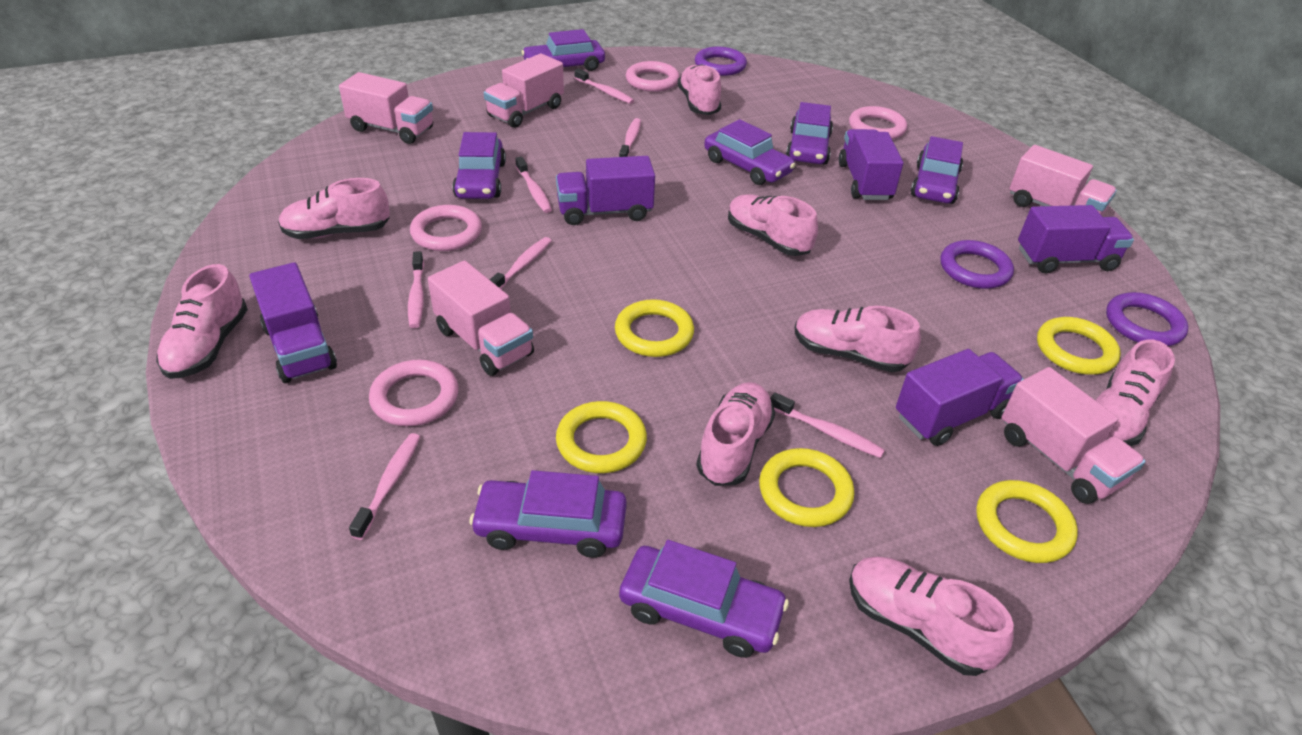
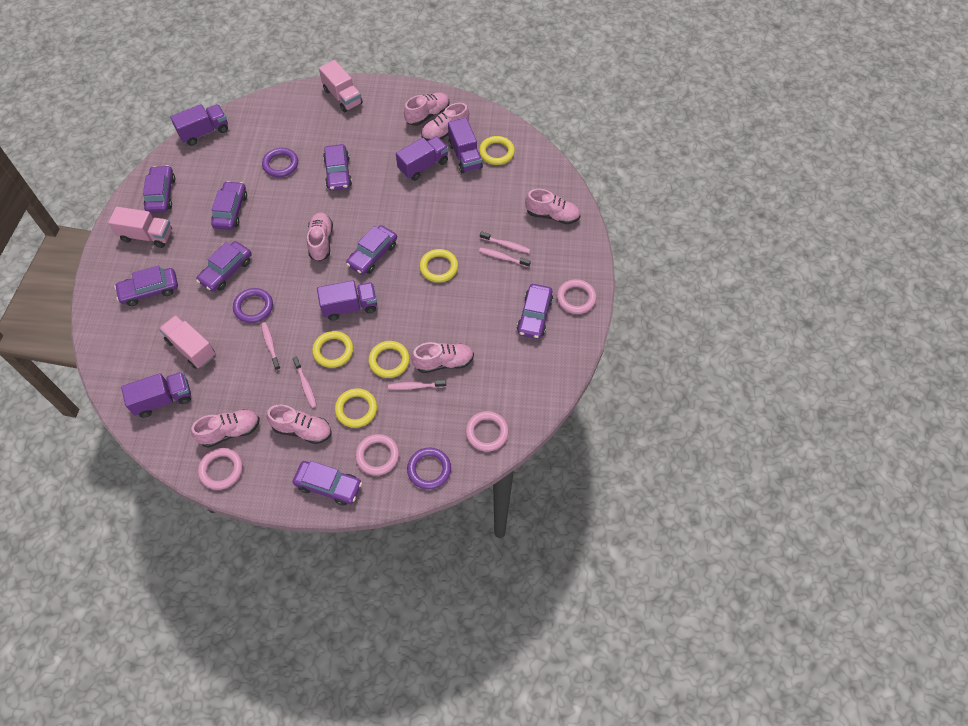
pink shoe: [156,264,248,379] [278,178,390,239] [678,64,721,115] [696,382,775,486] [728,194,818,256] [795,306,921,372] [849,556,1014,676] [1095,339,1175,446] = 8 -> [191,409,260,448] [267,405,331,444] [307,212,333,262] [404,93,450,126] [411,342,474,373] [421,103,469,141] [525,189,580,224] = 7
pink toothbrush: [349,433,420,540] [408,251,424,328] [490,237,552,289] [516,157,552,213] [574,68,634,104] [619,118,641,157] [770,392,885,458] = 7 -> [261,322,281,371] [293,357,317,408] [388,380,446,390] [479,248,531,267] [480,231,531,253] = 5
pink truck: [339,72,433,144] [428,260,534,376] [484,53,564,128] [1002,367,1146,504] [1010,145,1117,215] = 5 -> [108,207,172,248] [159,315,215,369] [319,60,363,112] = 3
purple car: [452,132,506,199] [469,470,627,558] [522,29,605,71] [619,540,789,658] [704,119,795,185] [786,102,833,165] [911,136,963,204] = 7 -> [114,266,178,306] [143,165,175,213] [196,241,252,292] [211,181,247,230] [293,461,362,506] [323,144,352,191] [346,225,397,275] [517,284,553,339] = 8

